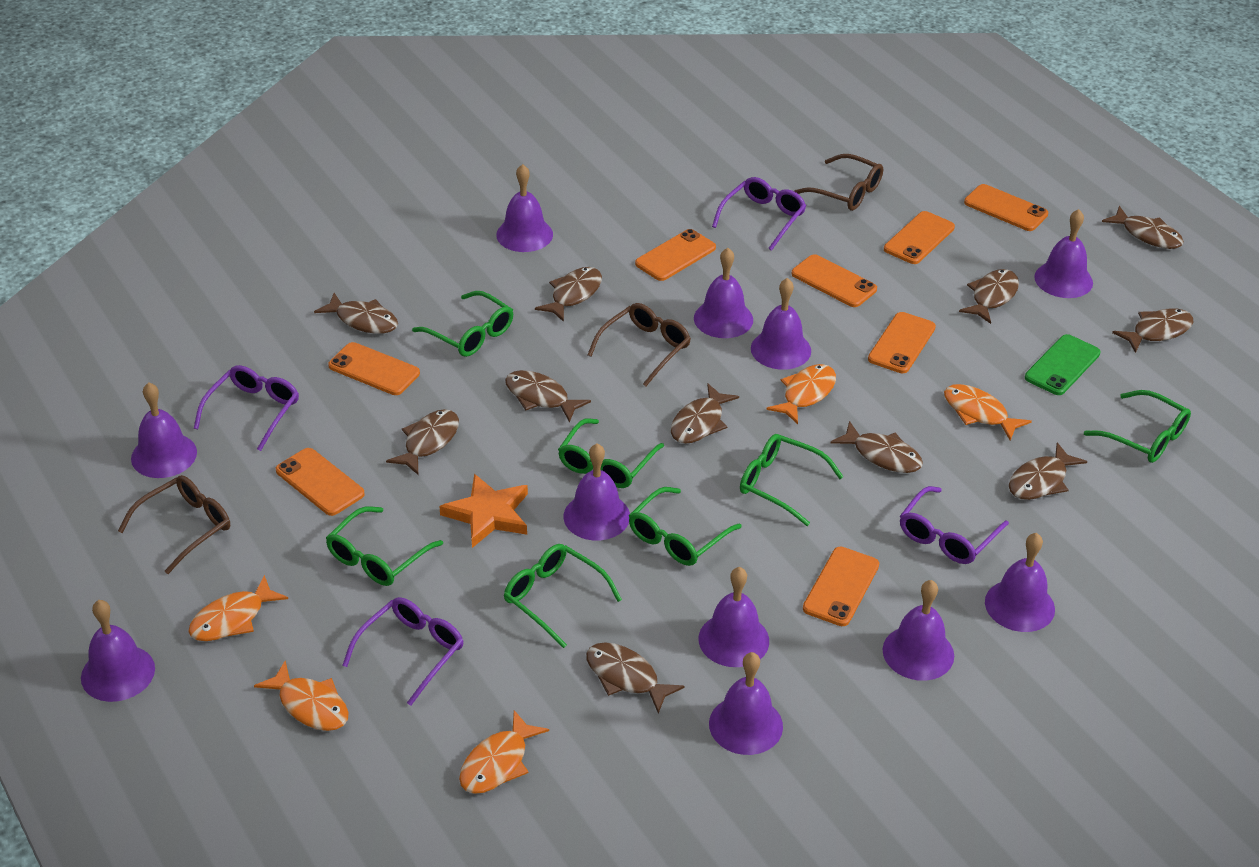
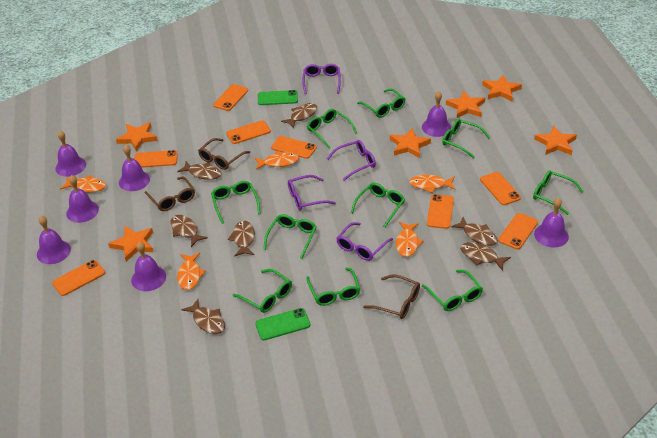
brown fish: [314,293,398,334] [386,409,459,475] [505,370,591,423] [535,267,602,322] [586,642,685,714] [671,383,739,444] [831,421,923,473] [959,269,1019,324] [1009,442,1087,500] [1102,206,1184,249] [1112,308,1193,353] = 11 -> [170,215,208,247] [177,161,222,180] [181,299,225,334] [228,221,255,257] [281,103,317,128] [451,217,498,246] [460,242,511,271] = 7
green glasses: [326,506,443,586] [412,291,513,357] [504,544,622,648] [558,418,664,488] [629,487,742,566] [740,434,844,526] [1084,390,1191,463] = 7 -> [211,181,261,224] [233,269,292,313] [263,214,316,259] [306,267,360,306] [307,109,357,148] [351,183,405,228] [357,89,405,118] [422,270,483,311] [442,119,490,159] [533,171,584,215] = 10
green phone: [1025,334,1100,395] = 1 -> [255,308,310,340] [258,90,298,105] = 2
orange star: [439,474,528,548] = 1 -> [108,226,153,262] [116,122,158,152] [390,128,431,158] [446,91,485,118] [482,75,522,101] [534,126,577,155] = 6
purple bell: [81,600,155,702] [131,382,197,478] [496,164,553,252] [563,444,630,541] [694,248,753,338] [698,567,769,667] [709,652,783,755] [751,278,811,370] [883,580,954,681] [985,533,1055,632] [1034,209,1093,298] = 11 -> [37,216,71,264] [55,131,86,177] [66,175,99,223] [119,145,150,191] [131,242,166,291] [422,91,451,137] [534,198,569,248] = 7

